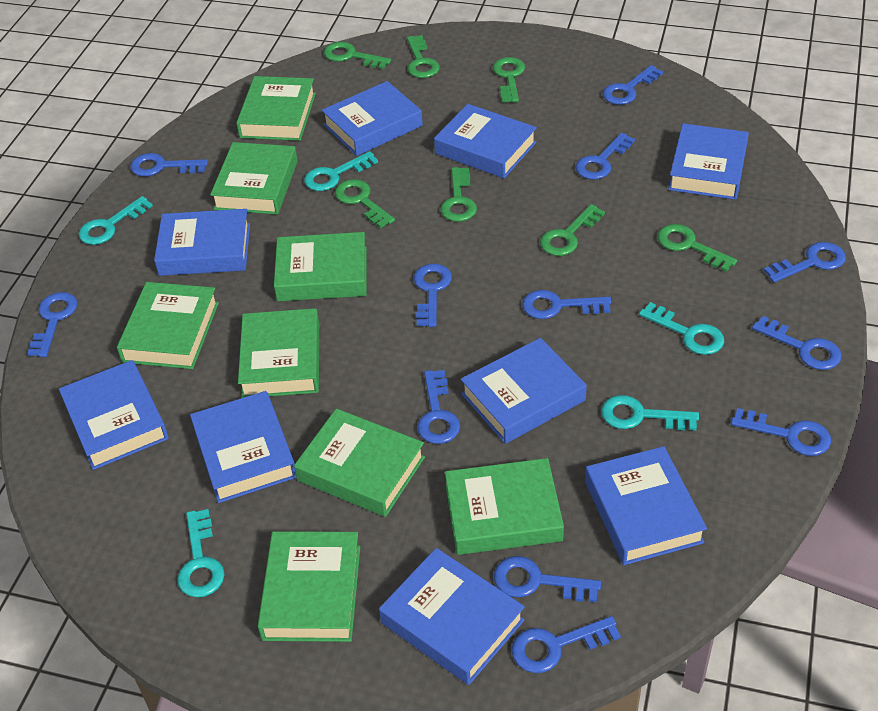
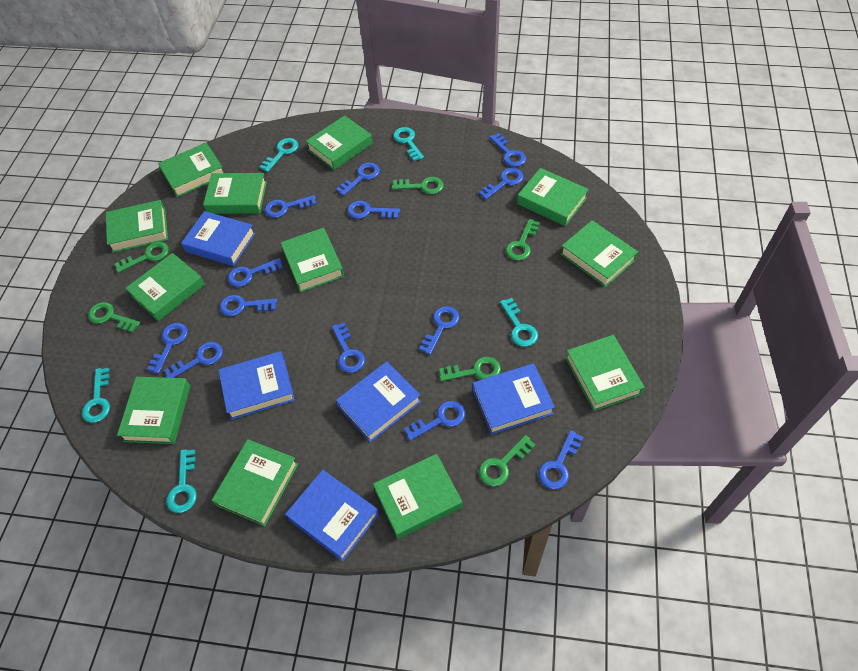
blue book: [59,360,169,470] [154,209,250,276] [190,391,296,503] [322,81,423,156] [379,548,525,685] [434,104,537,178] [461,338,587,444] [585,446,707,565] [668,123,749,200] = 9 -> [181,211,256,266] [219,351,295,420] [285,470,379,561] [336,361,421,442] [473,363,555,435] = 5
blue key: [27,292,78,357] [130,153,208,177] [414,264,452,327] [417,370,460,444] [494,556,601,603] [511,616,621,673] [522,290,611,319] [575,133,635,180] [603,65,663,105] [731,408,831,456] [752,316,842,370] [764,242,846,283] = 12 -> [147,323,188,374] [164,342,223,378] [220,295,277,316] [228,258,283,287] [265,195,317,218] [332,322,365,373] [336,162,380,196] [347,201,400,219] [404,401,465,441] [419,306,459,355] [479,168,524,200] [490,133,526,167] [539,430,583,489] = 13
green book: [117,282,219,369] [210,142,298,215] [236,76,316,141] [238,308,319,398] [258,531,360,642] [274,232,367,301] [294,408,425,517] [445,458,564,555] = 8 -> [106,200,168,253] [117,377,190,444] [125,253,205,321] [158,143,224,197] [203,173,267,214] [212,439,298,526] [280,228,344,292] [306,115,373,170] [373,454,462,539] [517,168,589,226] [560,220,638,287] [565,335,645,411] = 12
green key: [324,42,391,69] [335,179,395,228] [407,35,440,78] [440,167,477,222] [493,57,525,102] [540,204,605,256] [657,224,737,272] = 7 -> [88,302,140,332] [115,242,169,273] [392,177,444,194] [439,357,501,381] [479,435,536,486] [506,219,540,261] = 6

